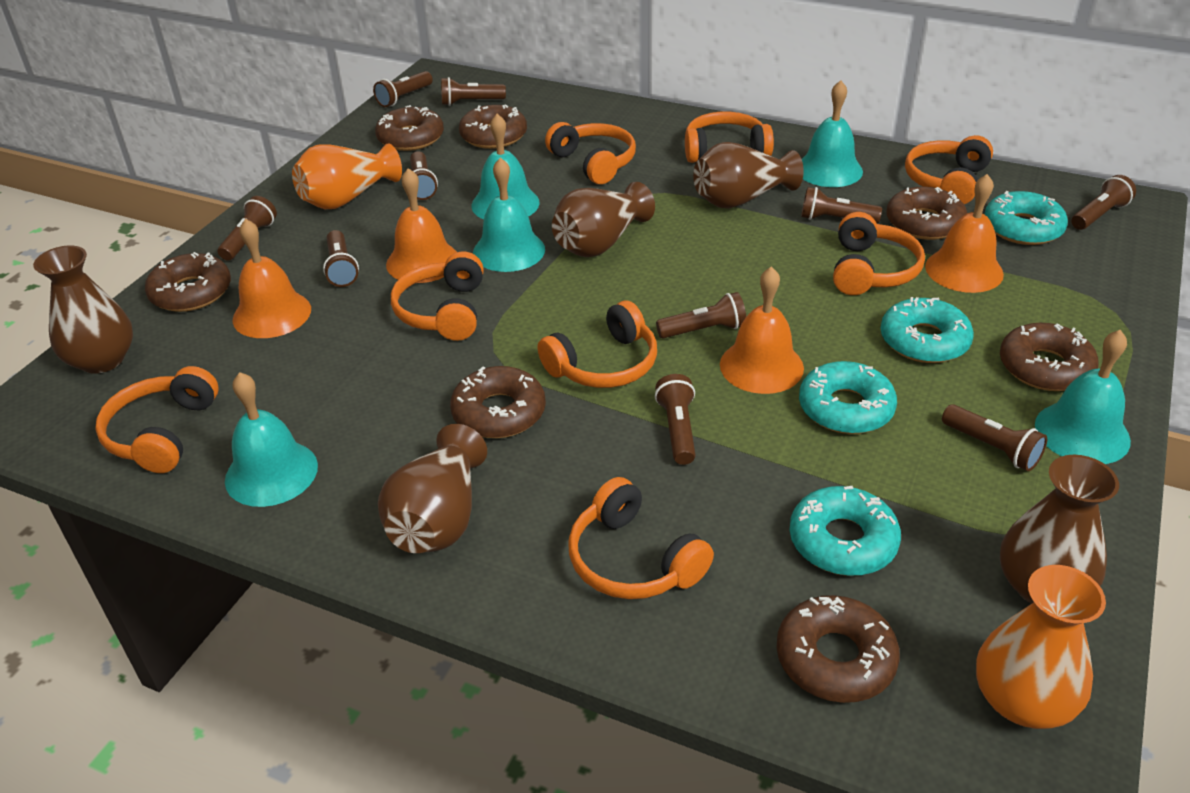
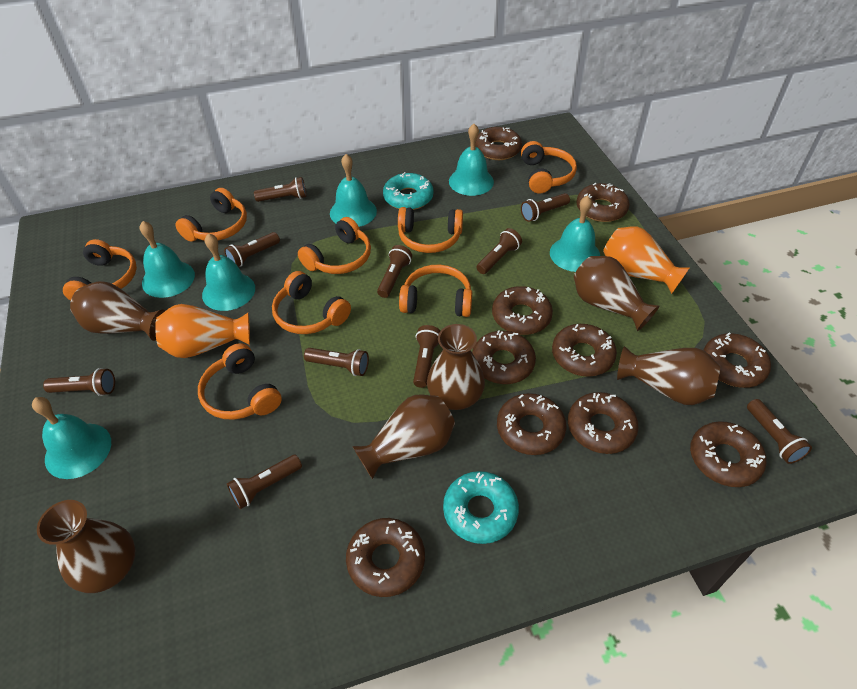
brown donut: [145,252,231,312] [375,105,444,151] [450,366,546,438] [459,104,527,149] [776,595,900,703] [886,187,967,240] [1000,323,1099,391] = 7 -> [346,518,425,597] [472,330,536,384] [475,127,522,160] [492,286,553,335] [497,393,567,455] [552,324,617,377] [568,392,639,454] [576,183,630,222] [690,421,766,487] [704,332,771,388] = 10
brown vase: [33,245,133,374] [378,424,487,553] [552,182,655,257] [693,142,804,209] [1000,455,1119,604] = 5 -> [37,500,135,593] [70,281,165,341] [352,395,455,479] [427,324,485,410] [574,256,659,331] [617,346,721,405] = 6
orange bell: [233,219,311,338] [386,168,457,283] [720,266,804,394] [925,174,1004,293] = 4 -> none = 0
turquoise bell: [225,372,318,507] [471,114,540,219] [473,158,545,272] [802,80,863,187] [1035,330,1131,464] = 5 -> [32,397,111,479] [140,221,195,298] [202,233,255,311] [330,154,377,227] [449,124,494,196] [550,195,600,272] = 6
turquoise donut: [790,486,901,576] [799,361,897,434] [880,297,974,363] [984,191,1068,245] = 4 -> [383,172,434,210] [443,471,519,544] = 2

